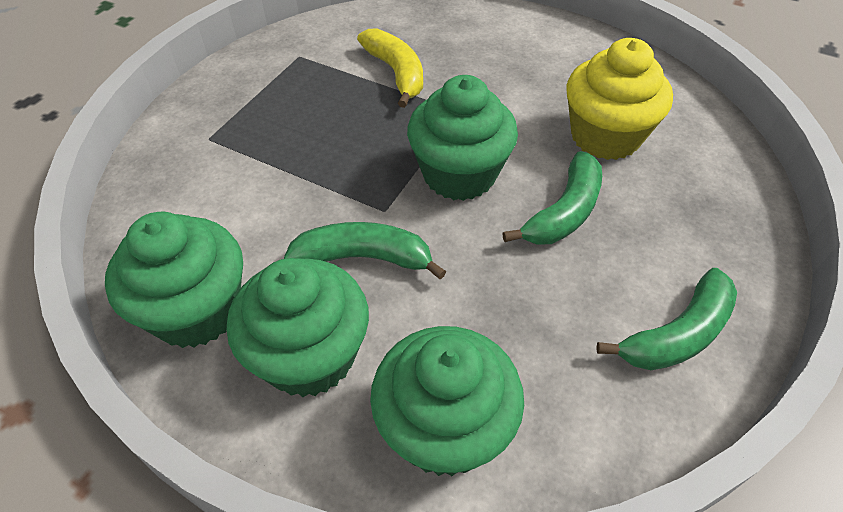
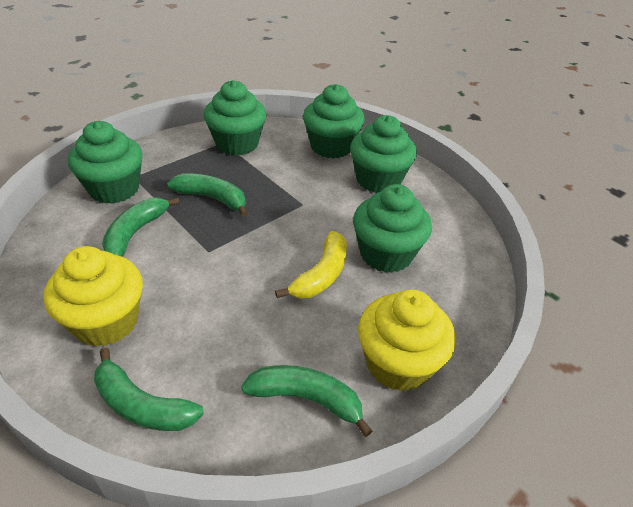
green banana: [284,222,447,280] [503,151,602,245] [596,268,737,370] = 3 -> [94,348,204,431] [102,197,180,257] [167,173,248,217] [241,365,372,437] = 4
green cupcake: [105,212,243,348] [227,258,369,397] [370,326,524,476] [407,75,518,201] = 4 -> [68,121,143,204] [204,80,266,155] [303,84,365,158] [350,115,417,193] [353,184,432,273] = 5
yellow cupcake: [567,38,673,160] = 1 -> [44,246,143,347] [358,289,455,391] = 2

